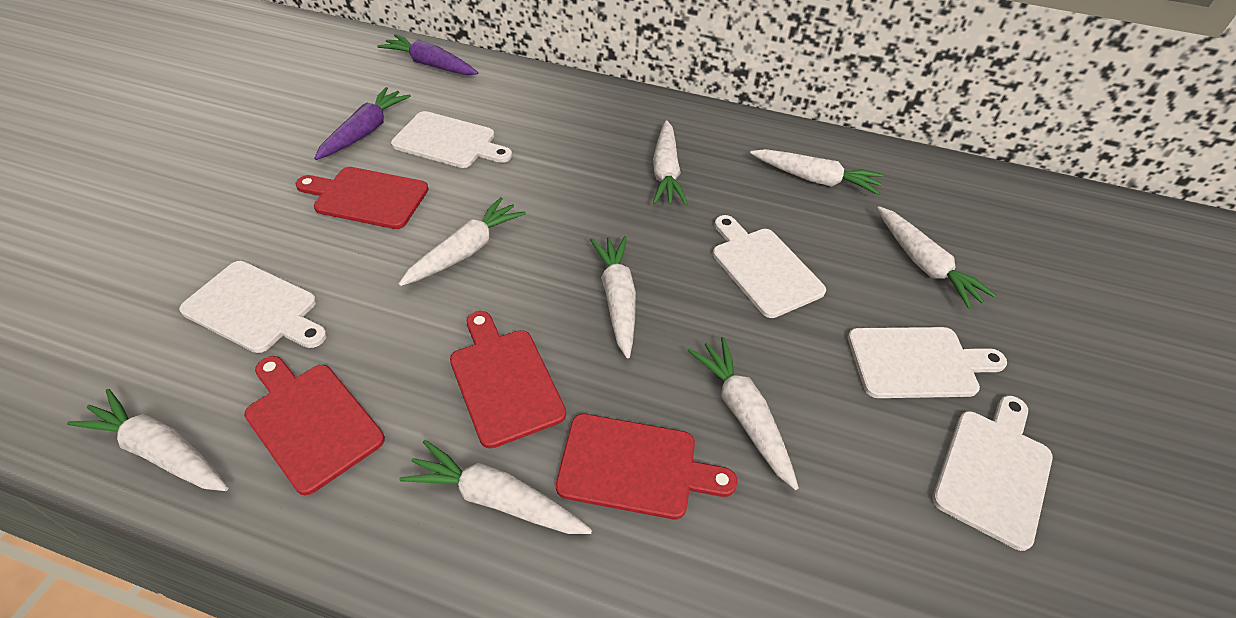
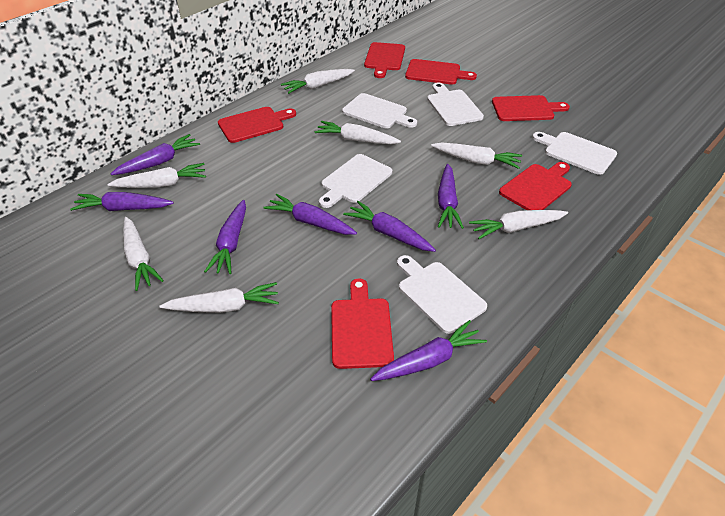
purple carrot: [314,87,411,160] [377,34,478,75] = 2 -> [70,192,174,211] [111,134,200,175] [204,200,246,274] [263,194,357,235] [343,201,436,252] [370,320,487,381] [438,164,464,229] = 7
red cutting board: [244,356,385,495] [296,167,429,229] [450,311,566,449] [556,414,737,519] = 4 -> [218,107,296,143] [331,278,394,369] [364,42,405,78] [405,59,477,85] [492,95,570,121] [499,162,572,210] = 6
white carrot: [67,389,228,491] [398,197,526,286] [399,440,592,534] [590,236,636,359] [653,120,688,205] [688,337,799,490] [750,149,883,195] [877,206,996,309] = 8 -> [108,163,206,188] [123,217,164,291] [160,282,279,313] [281,69,355,94] [314,121,401,144] [431,142,522,169] [469,210,568,239] = 7

